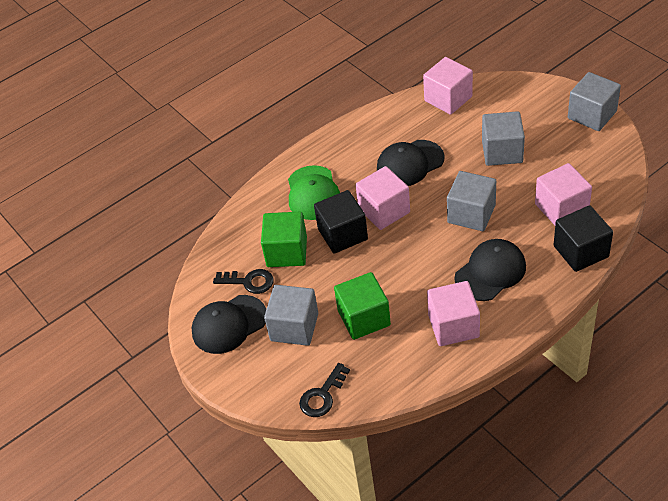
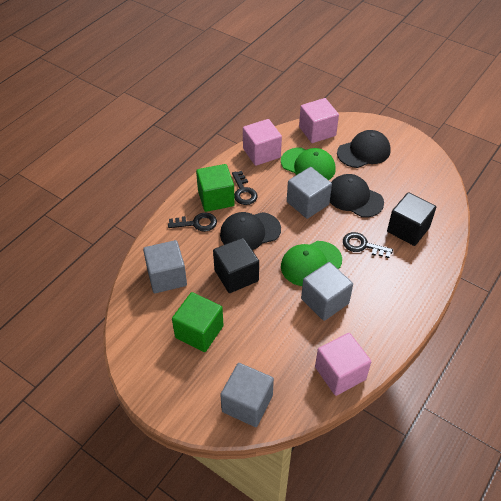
black key: [213,269,274,294] [299,363,350,417] = 2 -> [168,213,217,232] [232,171,257,205] [343,232,393,258] = 3
green cap: [288,165,340,220] = 1 -> [281,147,336,180] [281,241,342,286] = 2
pink cube: [356,166,410,230] [423,57,473,115] [427,281,480,346] [535,163,592,225] = 4 -> [243,119,282,166] [299,98,339,143] [315,333,371,396] = 3

